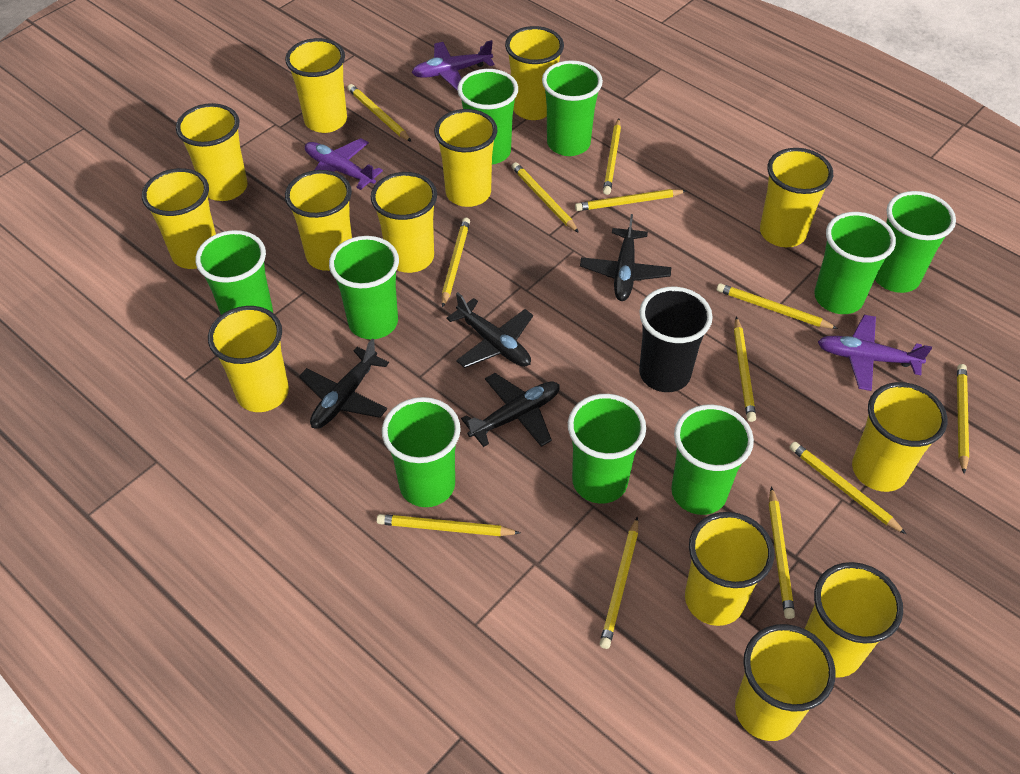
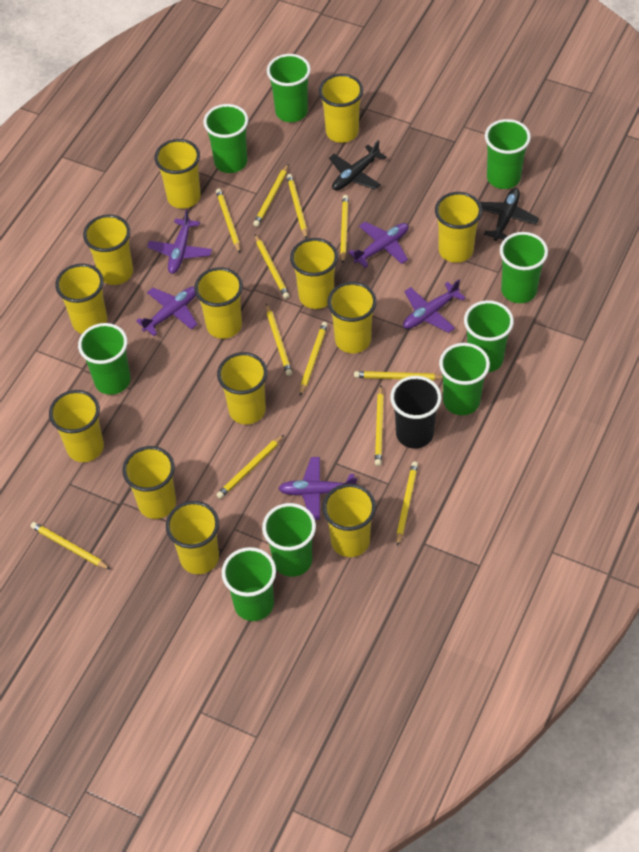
black plane: [299,339,389,429] [446,292,533,368] [461,373,560,447] [580,214,671,301] = 4 -> [329,140,387,191] [480,188,539,241] = 2
purple plane: [305,138,383,190] [412,40,494,90] [818,315,932,391] = 3 -> [136,286,198,336] [147,209,212,274] [278,457,357,520] [348,222,409,268] [403,279,466,333] = 5

